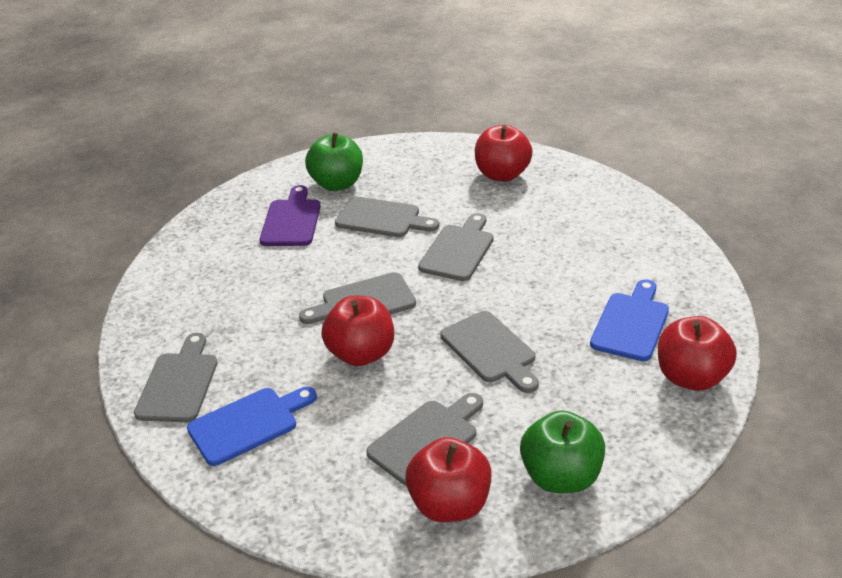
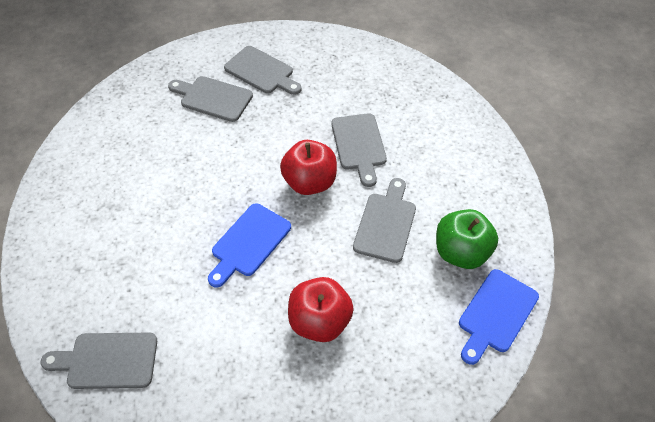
green apple: [305,132,363,191] [520,410,605,493] = 2 -> [436,209,498,269] = 1
grey cutting board: [134,333,217,422] [299,272,416,324] [335,197,439,237] [366,393,483,486] [418,213,494,281] [441,311,539,393] = 6 -> [41,333,157,389] [168,76,253,122] [224,46,302,95] [332,113,387,187] [353,178,416,263] = 5
purple cutting board: [260,185,321,246] = 1 -> none = 0
red apple: [321,296,394,366] [405,437,492,522] [475,125,533,182] [658,316,737,391] = 4 -> [280,140,337,195] [288,277,354,342] = 2

